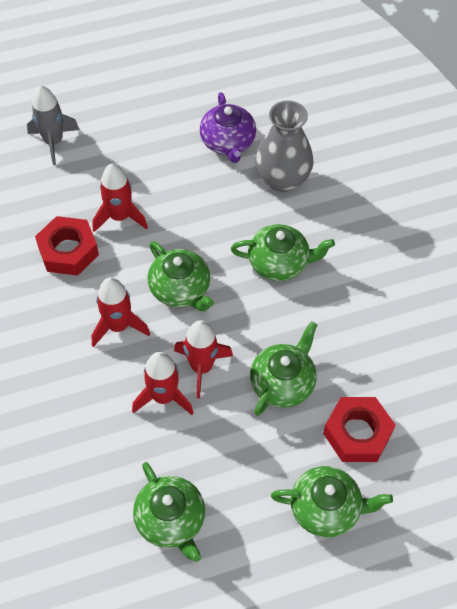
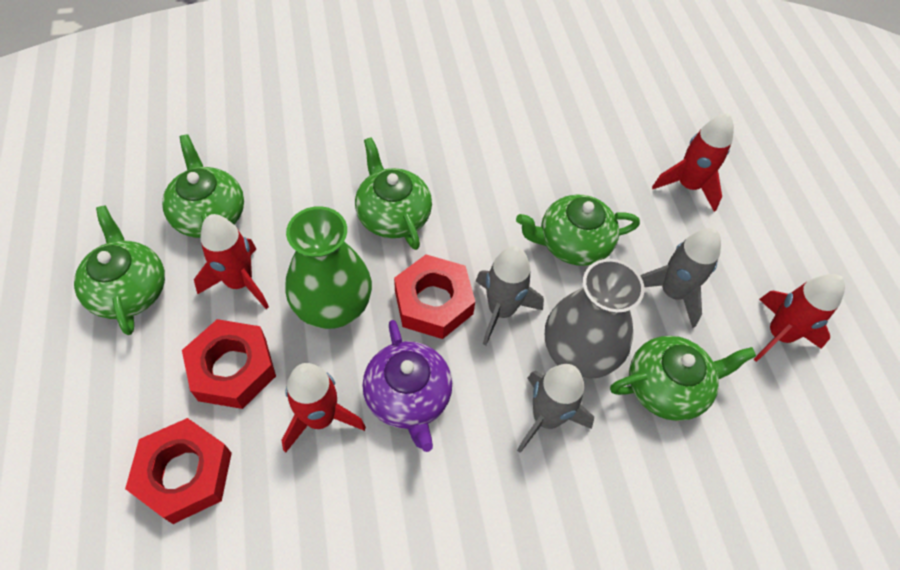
green vase: none = 0 -> [286,206,372,329] = 1
grey rocket: [27,85,80,165] = 1 -> [476,246,544,345] [517,364,594,453] [640,228,721,328] = 3
red nut: [35,216,99,276] [323,397,396,462] = 2 -> [125,418,232,524] [182,319,276,409] [394,254,475,339] = 3

